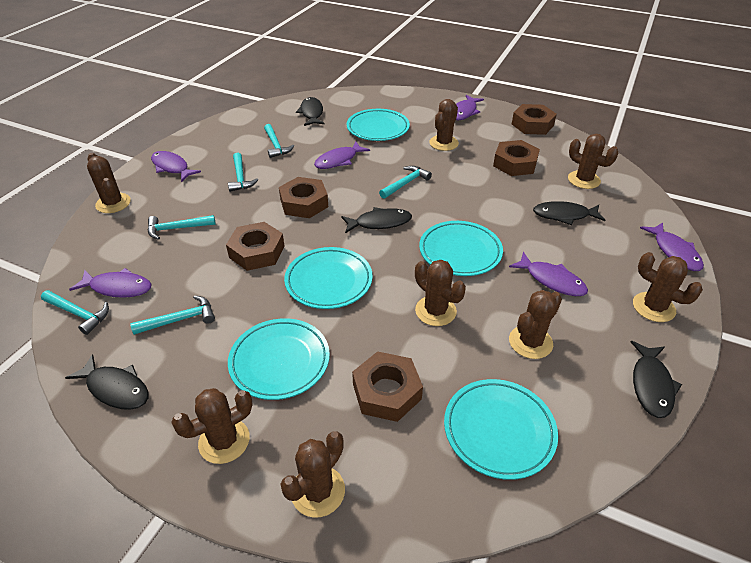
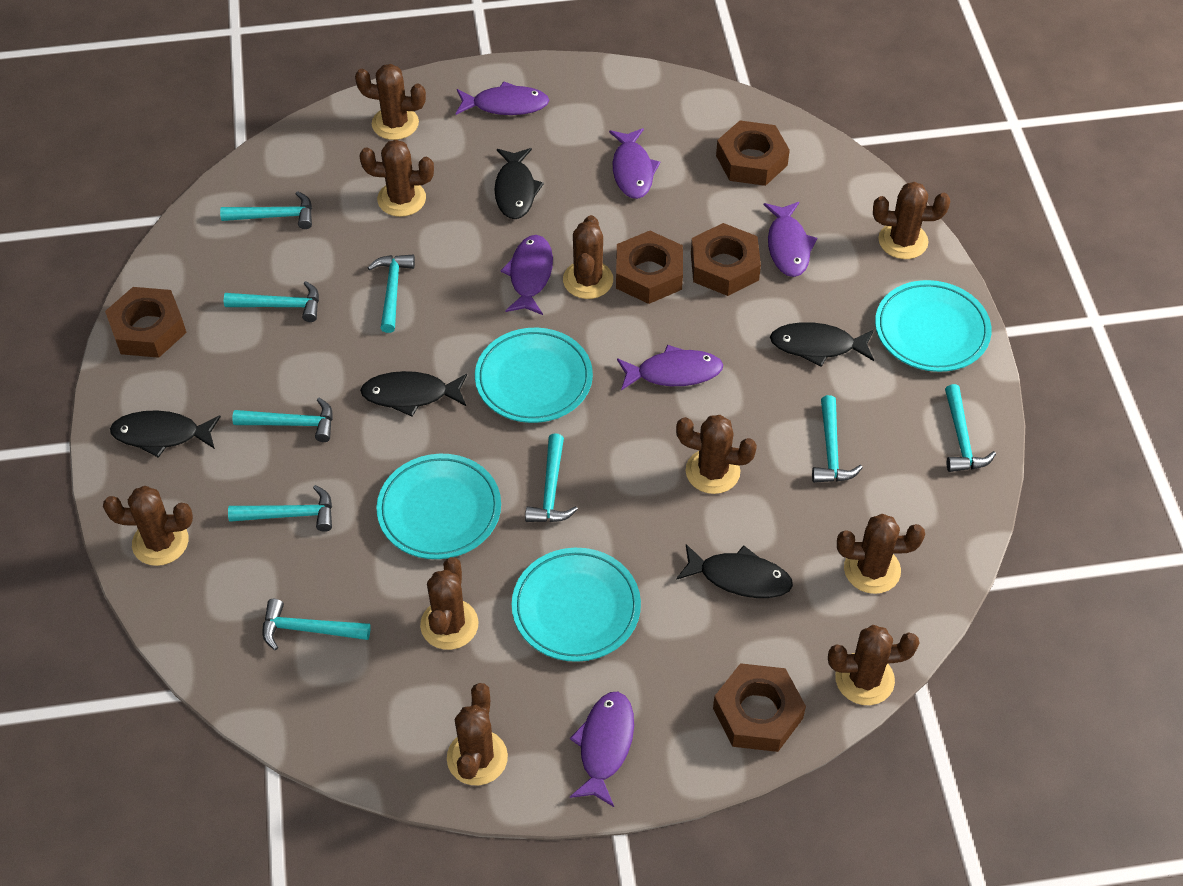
brown cactus: [87,153,131,213] [171,388,253,464] [280,431,345,518] [415,260,466,326] [429,99,459,151] [509,290,562,359] [568,134,618,189] [633,252,703,322] = 8 -> [103,486,193,566] [355,64,426,140] [360,140,434,217] [420,557,479,650] [447,683,508,785] [563,215,613,299] [676,415,757,494] [828,625,919,705] [837,514,925,594] [873,182,950,259] = 10
turquoise hammer: [41,290,109,335] [130,295,215,335] [148,215,216,240] [228,153,258,192] [264,124,294,158] [379,166,432,199] = 6 -> [220,191,312,229] [224,281,319,322] [228,485,332,532] [232,398,333,442] [262,599,371,651] [367,255,415,333] [525,433,578,522] [812,395,863,483] [945,384,996,472] = 9
turquoise plate: [228,318,330,400] [284,247,373,309] [347,109,410,141] [419,221,503,276] [444,379,558,480] = 5 -> [377,454,501,559] [475,328,593,423] [512,548,641,662] [875,280,992,372] = 4

